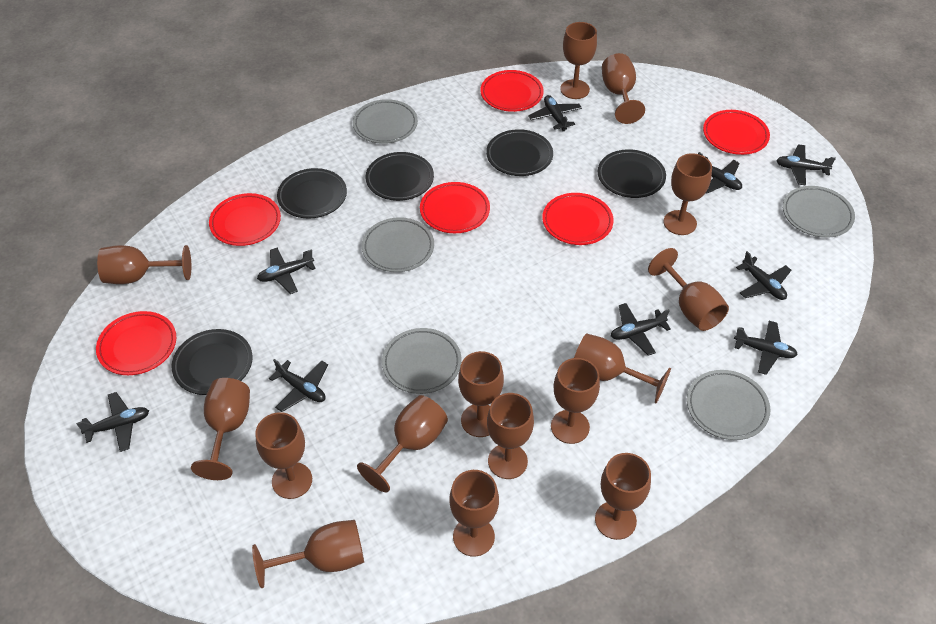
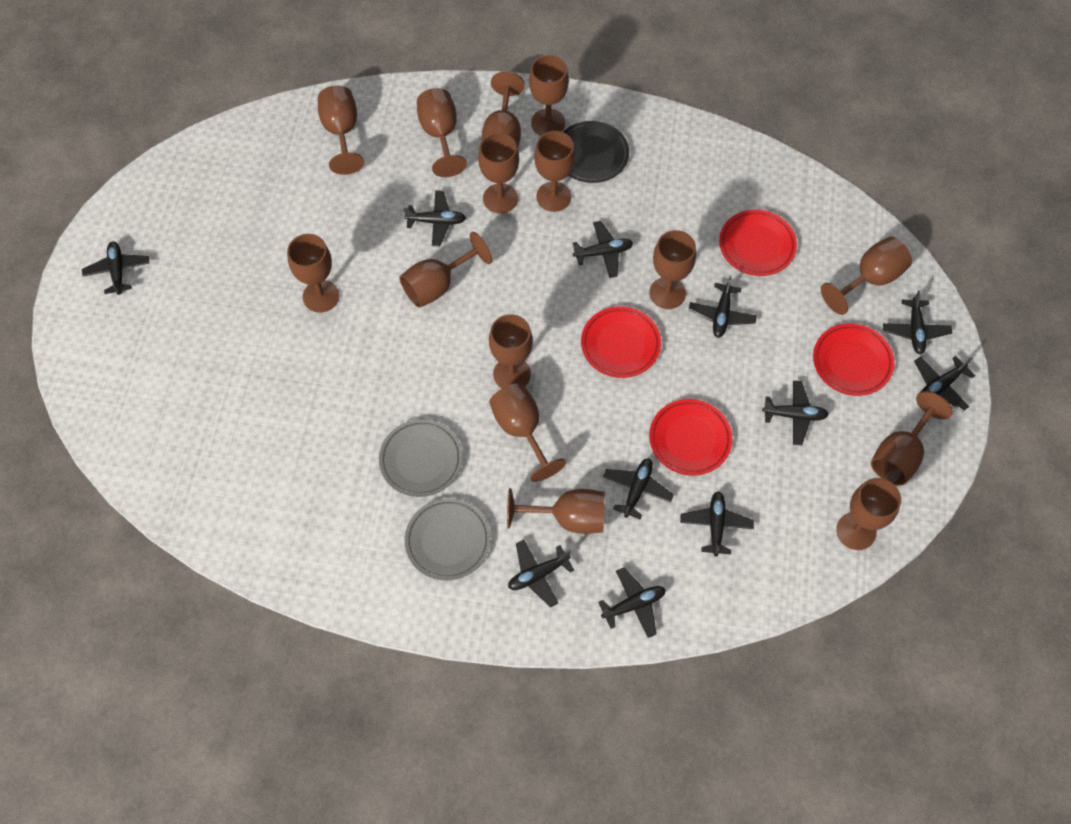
black plane: [76,392,149,452] [257,248,316,294] [269,359,328,412] [528,95,582,131] [611,303,671,356] [698,152,742,194] [734,321,798,375] [736,251,791,300] [776,144,836,185] = 9 -> [82,241,150,295] [404,191,466,246] [508,540,574,608] [573,221,633,278] [598,568,666,638] [603,458,674,519] [680,491,754,557] [689,276,757,338] [762,381,829,445] [883,290,952,354] [914,356,975,411] = 11
black plate: [172,329,253,395] [277,168,347,219] [366,152,434,201] [486,129,553,176] [598,149,666,198] = 5 -> [563,121,629,183] = 1
grey plate: [353,99,418,144] [362,217,434,272] [382,328,462,394] [687,370,770,440] [783,186,855,238] = 5 -> [379,419,462,497] [405,498,491,581] = 2
red plate: [96,311,176,375] [209,193,281,246] [420,182,490,233] [481,70,544,112] [542,193,614,245] [703,110,770,155] = 6 -> [581,306,661,378] [649,399,732,476] [719,210,797,276] [813,323,894,396] = 4

